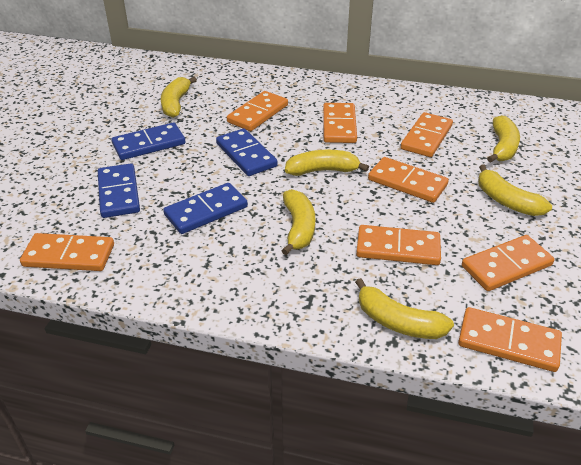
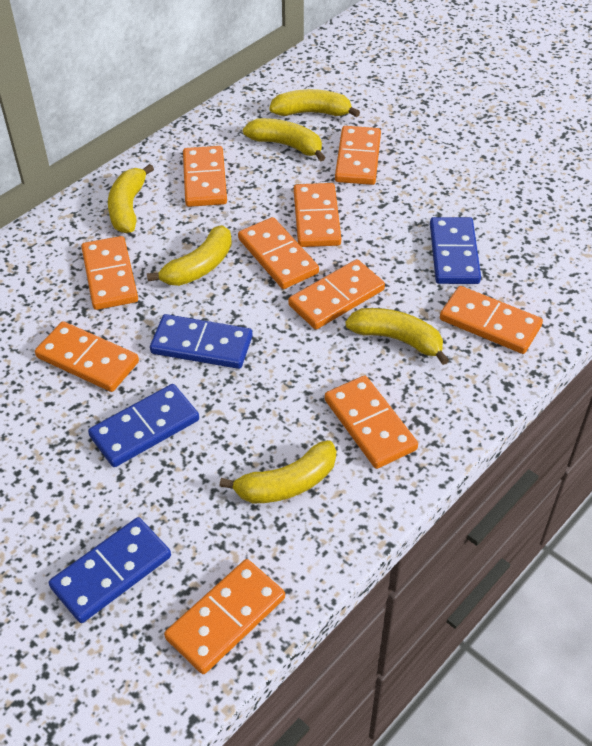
orange domino: [20,233,114,271] [227,91,288,131] [323,103,357,143] [356,225,441,265] [368,157,449,203] [401,112,453,157] [458,307,562,372] [462,235,554,291] = 8 -> [35,321,139,392] [81,236,138,310] [164,559,285,674] [183,146,227,207] [238,217,319,289] [288,259,385,329] [294,183,341,247] [325,375,418,469] [335,126,381,185] [440,286,543,354] = 10

